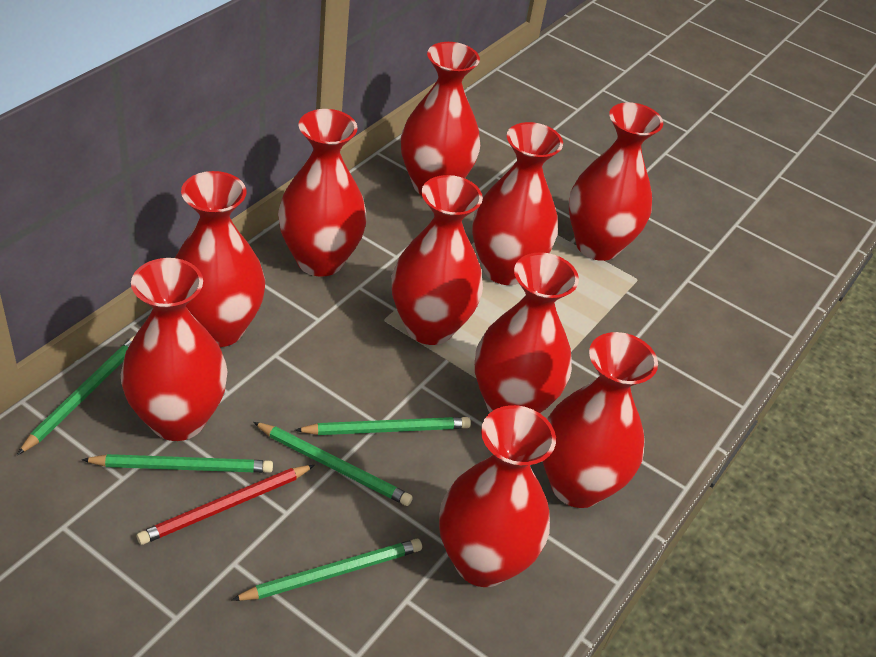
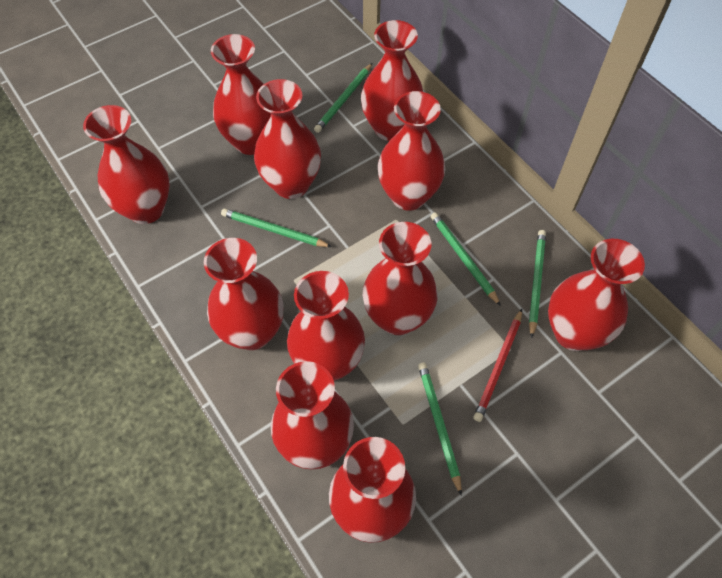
red vase: [121,258,228,441] [175,171,265,347] [278,109,367,277] [392,175,483,345] [401,42,480,195] [439,405,556,587] [472,122,563,285] [475,252,579,413] [543,332,658,508] [569,102,663,261] = 10 -> [83,105,170,224] [204,238,284,350] [211,34,271,155] [254,79,321,199] [271,361,354,470] [287,271,365,381] [329,437,416,543] [361,20,423,141] [363,222,438,335] [378,91,445,211] [548,239,645,351] = 11

